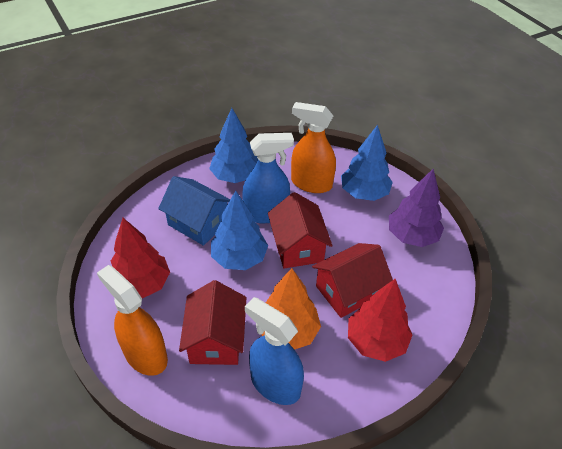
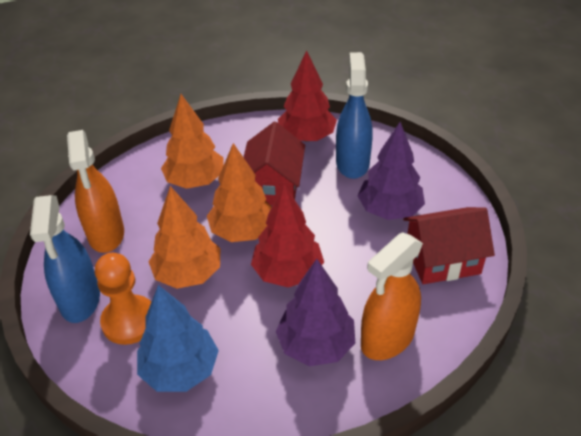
blue house: [158,176,230,246] = 1 -> none = 0
blue tree: [209,108,258,183] [211,191,268,270] [341,125,393,201] = 3 -> [137,285,219,392] = 1
orange pawn: none = 0 -> [95,253,151,345] = 1
orange tree: [261,268,321,350] = 1 -> [149,186,220,289] [161,94,224,189] [207,143,272,242] = 3
purple tree: [389,169,444,247] = 1 -> [275,259,355,366] [357,122,425,220] = 2
red house: [179,280,246,365] [268,192,333,269] [312,243,393,318] = 3 -> [243,122,305,206] [403,207,495,284] = 2

